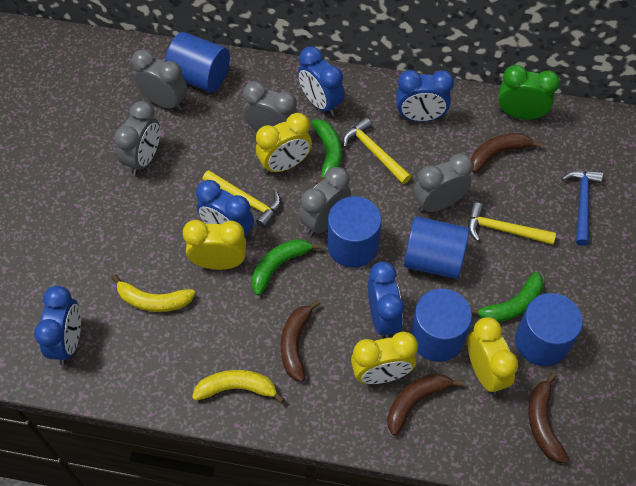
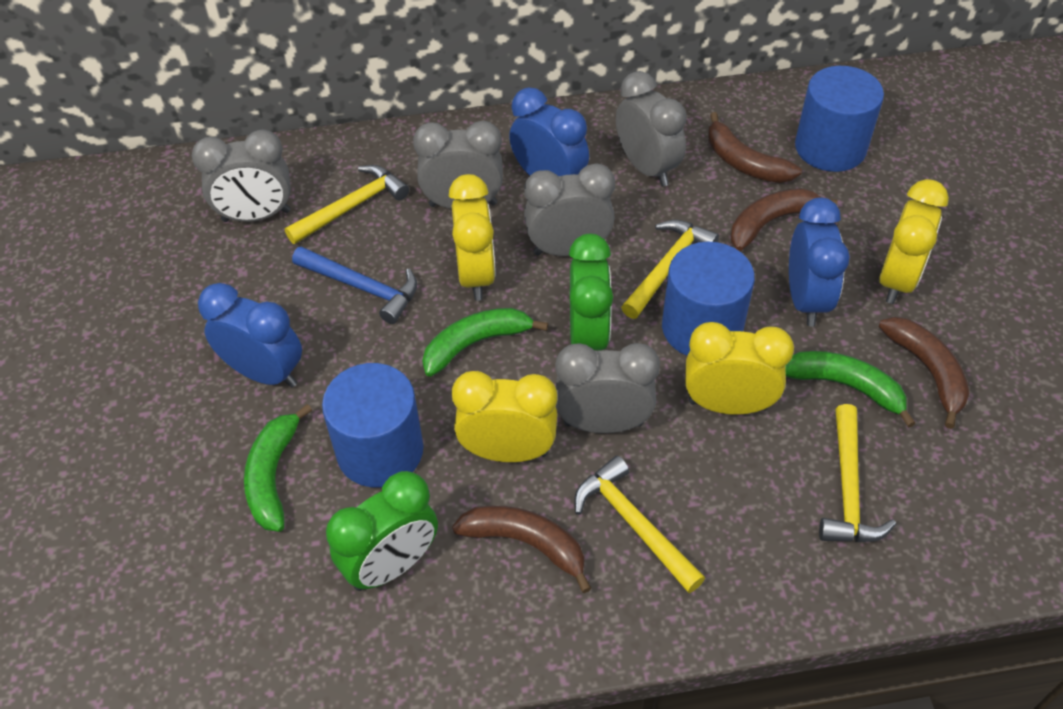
blue clock: [34,286,81,365] [196,180,254,242] [298,46,344,116] [368,262,404,338] [396,70,454,122] = 5 -> [198,283,302,387] [509,88,589,176] [789,198,850,326] = 3
blue cylinder: [165,32,230,92] [327,196,382,268] [404,216,469,279] [411,289,472,362] [515,293,583,366] = 5 -> [322,363,424,487] [662,242,755,356] [795,66,884,172] = 3
green clock: [498,65,560,120] = 1 -> [326,471,438,591] [569,234,613,351] = 2
yellow banana: [112,274,195,312] [192,370,285,403] = 2 -> none = 0
yellow hammer: [202,170,281,228] [343,117,411,184] [468,202,556,245] = 3 -> [285,165,409,244] [574,456,705,593] [621,220,719,319] [819,404,896,542] = 4

